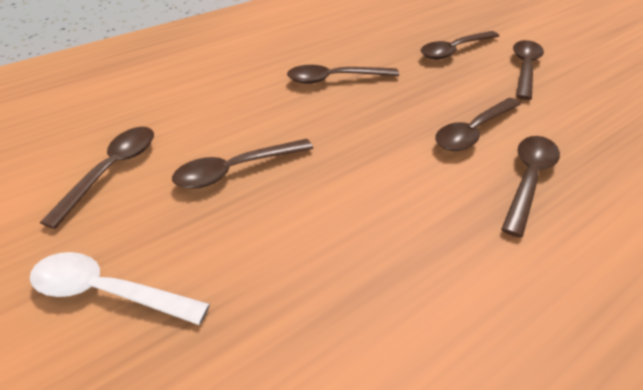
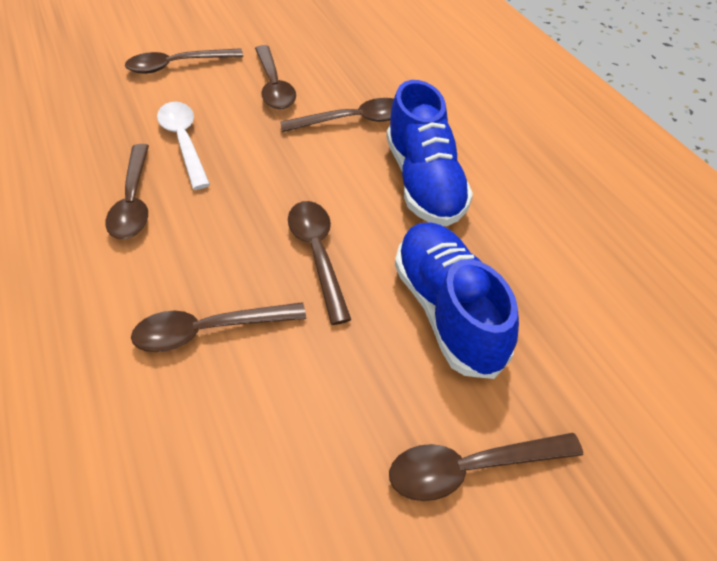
blue shoe: none = 0 -> [387,80,473,226] [395,222,519,379] = 2

